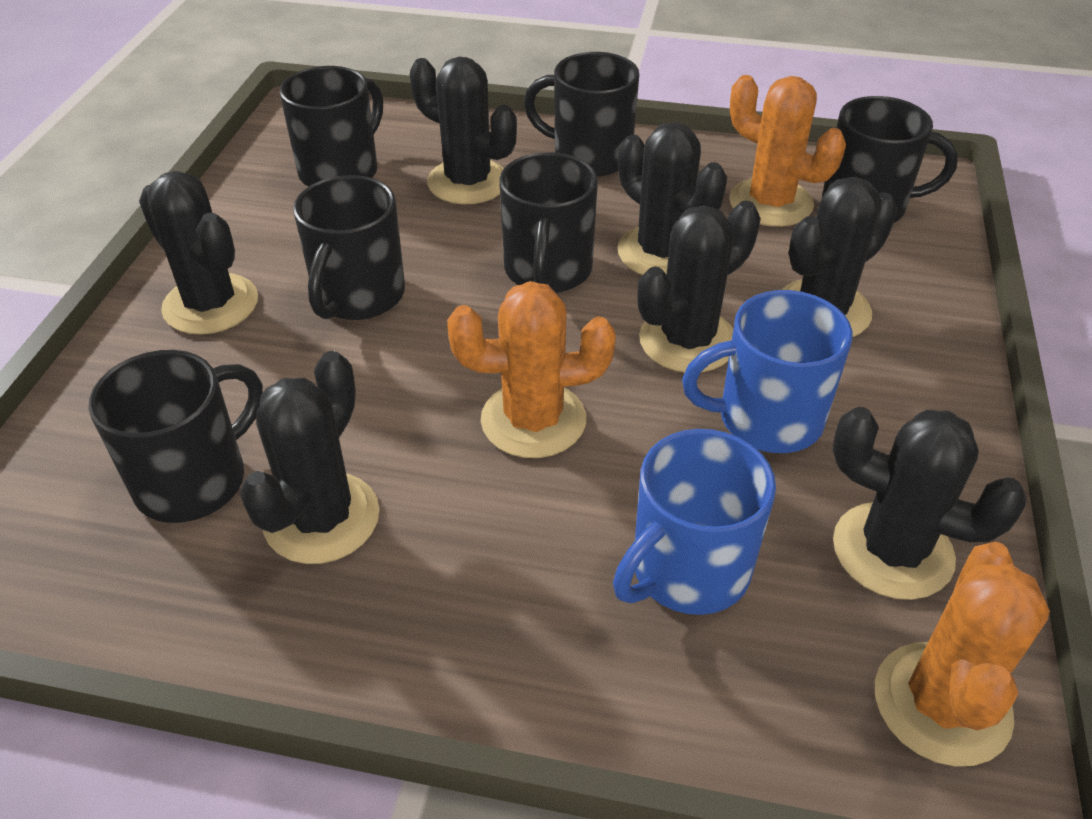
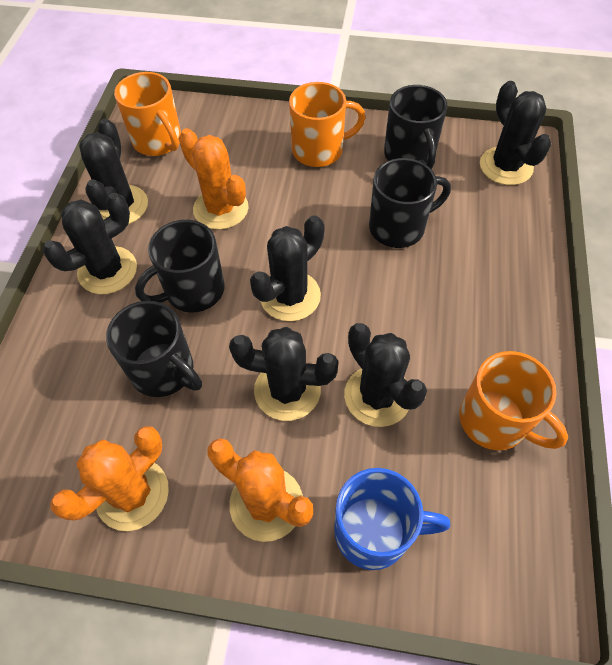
black cactus: [139,171,258,335] [239,351,380,564] [410,57,517,204] [618,122,727,275] [637,200,761,373] [781,177,897,338] [833,407,1027,600] = 7 -> [43,193,137,294] [79,119,148,224] [229,327,339,421] [250,215,325,321] [344,323,427,427] [480,81,552,185] = 6
black mug: [89,350,263,523] [280,66,383,187] [293,175,405,320] [499,152,598,293] [524,52,639,177] [822,96,958,223] = 6 -> [106,301,202,397] [135,220,225,313] [369,158,451,248] [384,85,448,169] = 4
blue mug: [613,429,776,615] [682,290,853,453] = 2 -> [334,468,450,570] = 1
orange mug: none = 0 -> [114,72,181,156] [289,82,366,167] [459,351,568,450] = 3

